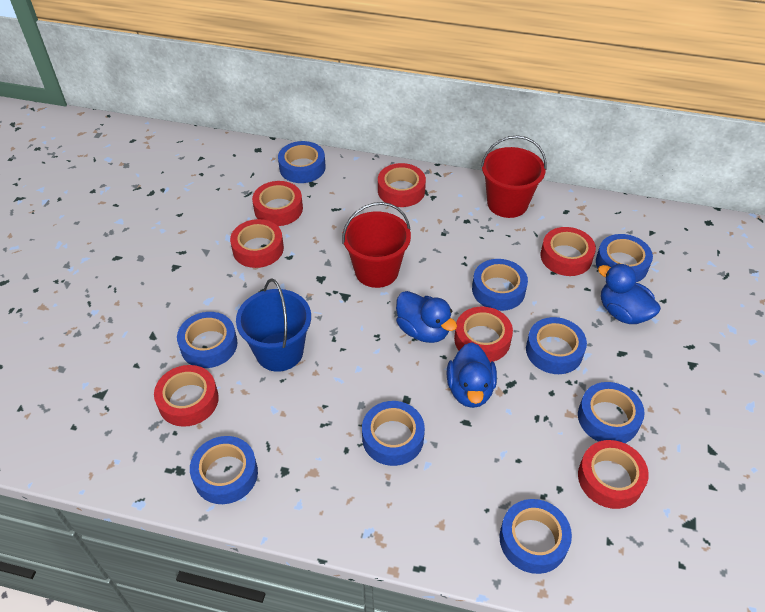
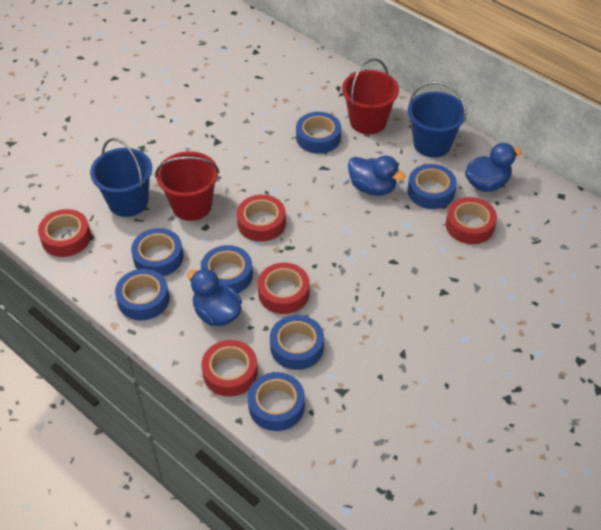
blue bucket: [236,278,311,372] = 1 -> [90,138,152,217] [408,82,467,157] = 2
blue tape: [177,312,237,368] [190,436,258,504] [278,141,326,183] [362,401,425,466] [472,259,528,311] [500,499,572,574] [526,317,587,374] [578,382,645,443] [596,234,653,282] = 9 -> [115,269,170,320] [131,228,183,276] [201,245,253,293] [248,372,305,431] [270,315,324,370] [296,112,341,154] [408,164,457,209] = 7
red tape: [154,365,219,427] [230,219,284,268] [252,181,303,226] [378,163,426,207] [454,307,513,362] [541,227,596,276] [578,440,649,509] = 7 -> [38,209,91,257] [202,340,258,397] [237,195,286,242] [258,263,310,314] [446,197,497,244] = 5

